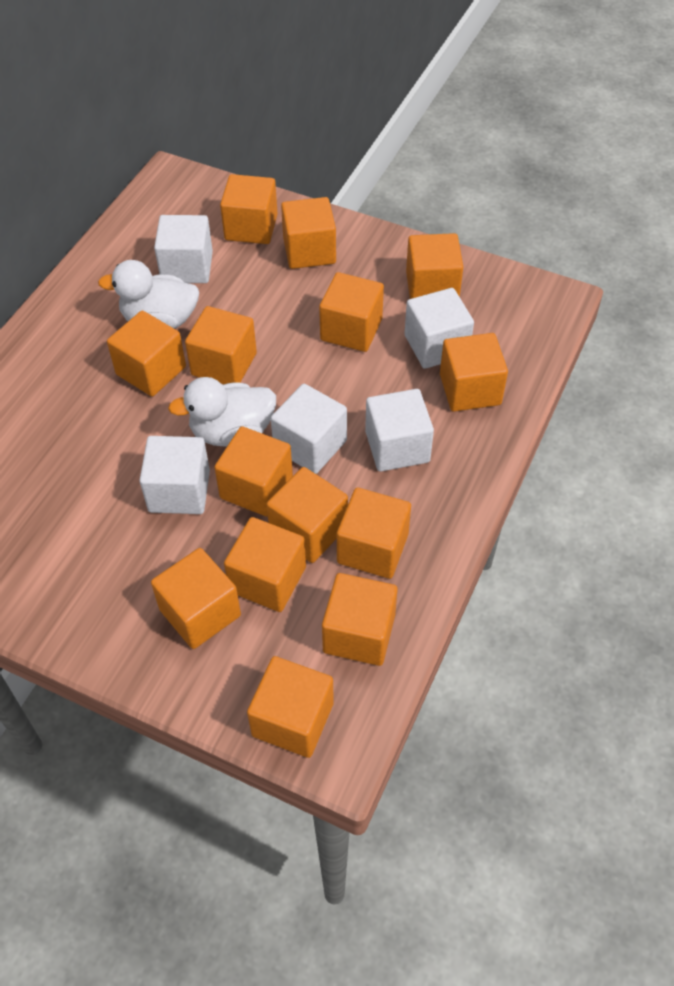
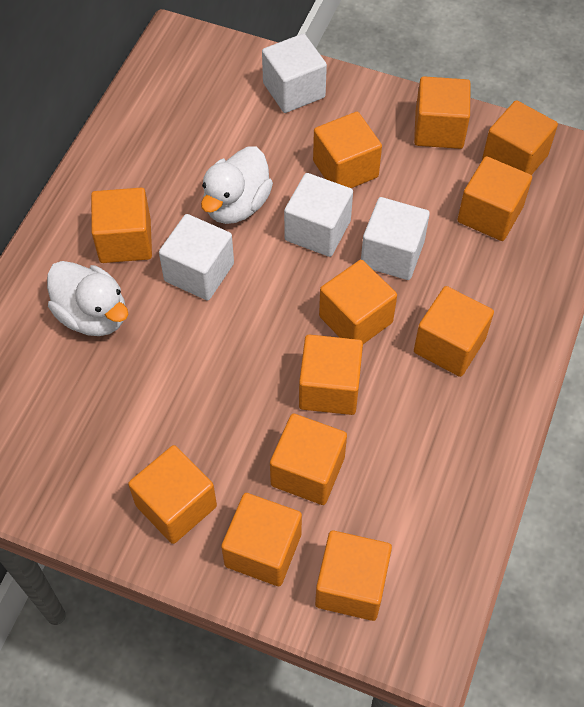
orange cube: [107,311,186,396] [151,548,241,649] [185,306,257,384] [214,427,293,517] [220,174,278,244] [224,517,306,612] [247,656,334,758] [266,467,348,563] [281,197,336,269] [319,272,384,352] [322,573,398,666] [337,488,411,579] [406,233,463,299] [440,333,508,412] = 14 -> [91,188,152,263] [128,445,217,544] [221,493,302,586] [270,414,347,505] [299,335,363,415] [313,112,382,188] [315,530,392,621] [319,260,397,344] [414,76,471,149] [414,286,494,377] [457,156,532,241] [482,100,558,175] = 12
white cube: [139,436,210,514] [154,215,213,283] [271,384,347,474] [365,389,434,472] [404,288,474,369] = 5 -> [159,214,234,301] [262,34,327,113] [284,173,353,257] [361,197,430,280] = 4

